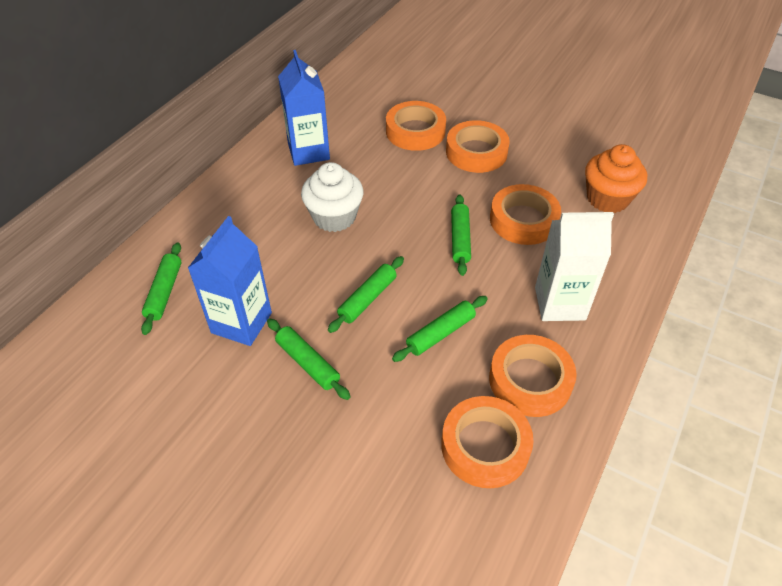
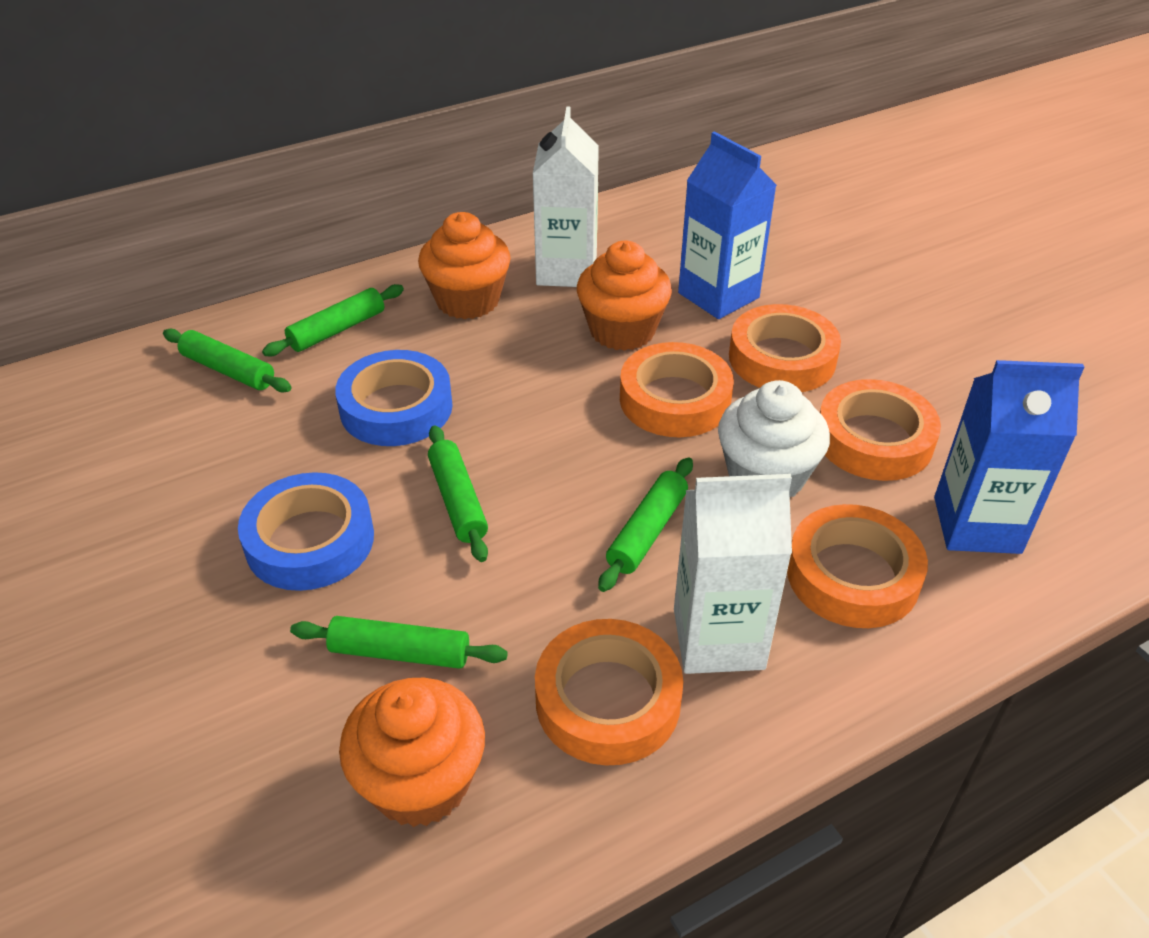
blue tape: none = 0 -> [238,472,374,591] [335,350,453,446] = 2
orange cupcake: [585,144,647,213] = 1 -> [339,678,485,827] [418,212,511,319] [577,241,672,351] = 3
white carton: [535,212,614,321] = 1 -> [533,107,599,287] [674,474,792,674] = 2

